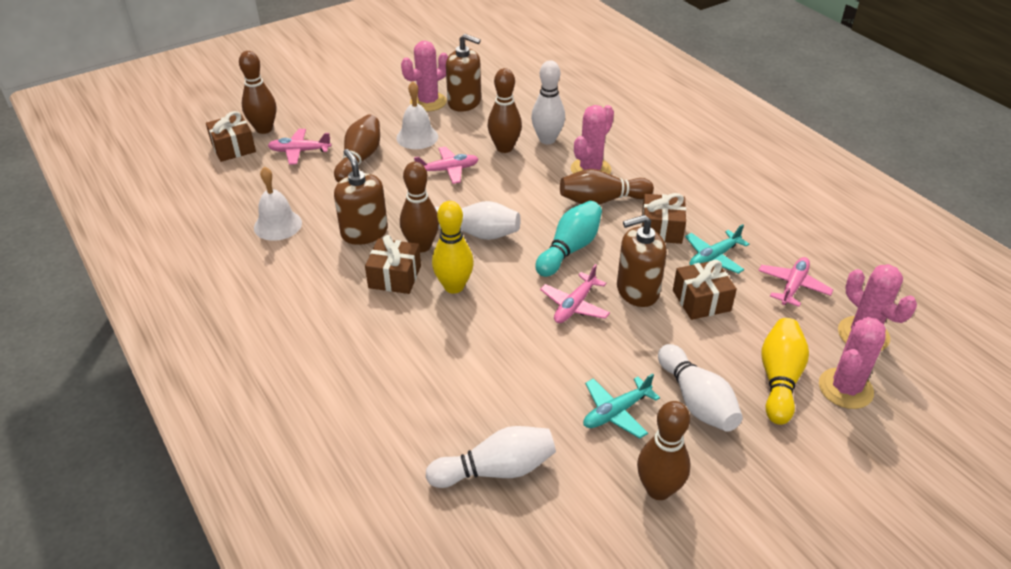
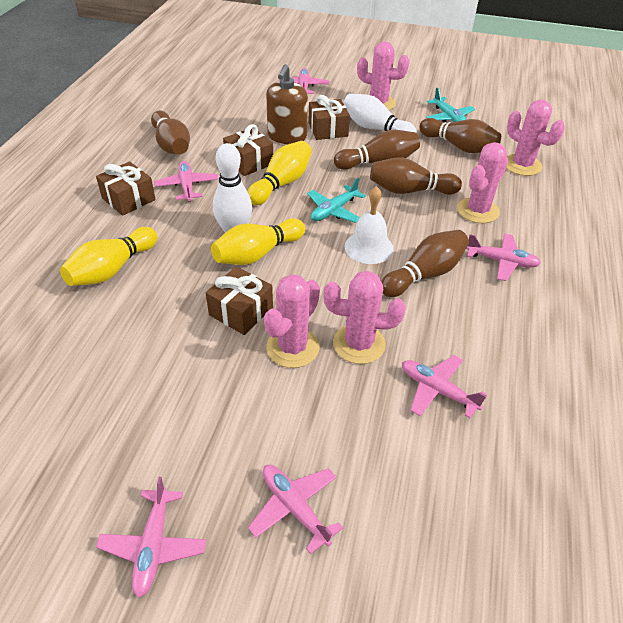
brown bowling pin: [239,51,276,134] [334,115,380,183] [400,162,439,252] [488,68,522,153] [560,169,654,205] [637,401,691,500] = 6 -> [151,111,190,154] [334,130,420,170] [370,157,462,195] [381,230,469,297] [419,118,501,153] = 5
brown soap dispenser: [334,149,388,245] [446,34,481,112] [617,215,667,307] = 3 -> [266,64,308,144] = 1
pink cactus: [401,41,448,112] [571,105,614,174] [819,317,886,409] [838,264,917,351] = 4 -> [264,274,320,368] [323,271,405,364] [357,41,409,110] [457,142,508,223] [506,100,565,176] = 5
pink plane: [268,129,332,164] [414,147,478,184] [540,264,610,323] [758,257,833,307] = 4 -> [96,477,206,598] [154,161,219,202] [248,465,343,554] [279,68,330,94] [402,355,487,418] [466,233,541,281] = 6
turquoise bowling pin: [535,201,602,277] = 1 -> none = 0
white bell: [254,167,302,241] [396,81,438,149] = 2 -> [345,186,394,264] = 1
white bowling pin: [426,426,556,488] [435,201,521,240] [531,60,565,144] [658,344,743,432] = 4 -> [213,143,252,233] [343,94,417,133] = 2
yellow bowling pin: [432,201,474,294] [762,318,809,425] = 2 -> [60,227,157,286] [211,218,305,265] [247,141,312,205] = 3

